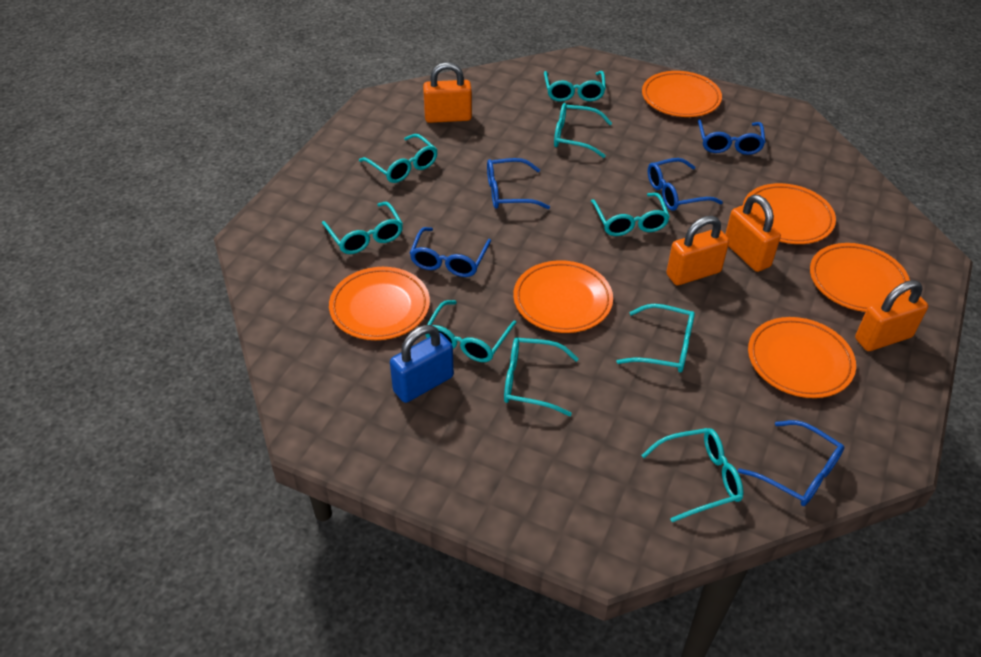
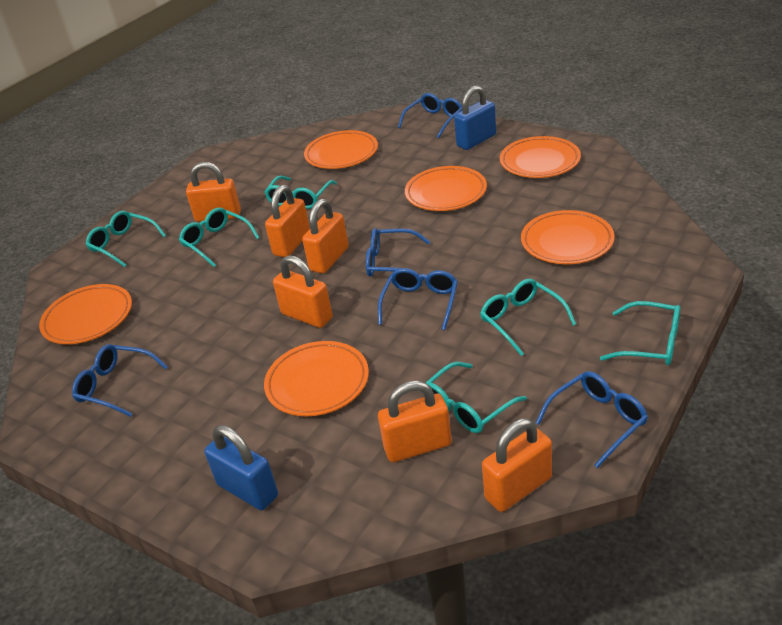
blue padlock: [390,325,454,403] = 1 -> [204,425,278,510] [454,86,496,150] = 2
orange padlock: [423,62,472,123] [666,216,729,285] [725,195,781,272] [855,280,928,351] = 4 -> [186,162,241,222] [265,185,310,257] [273,255,333,328] [302,199,349,273] [378,381,452,462] [482,418,552,512] = 6
turquoise glasses: [322,202,403,254] [359,134,438,183] [425,300,517,362] [504,337,579,416] [544,71,606,102] [554,103,612,158] [591,193,670,236] [616,304,695,373] [641,428,743,522] = 9 -> [86,211,166,267] [179,208,260,267] [265,176,337,209] [426,362,527,433] [480,279,576,356] [600,301,681,365] = 6

